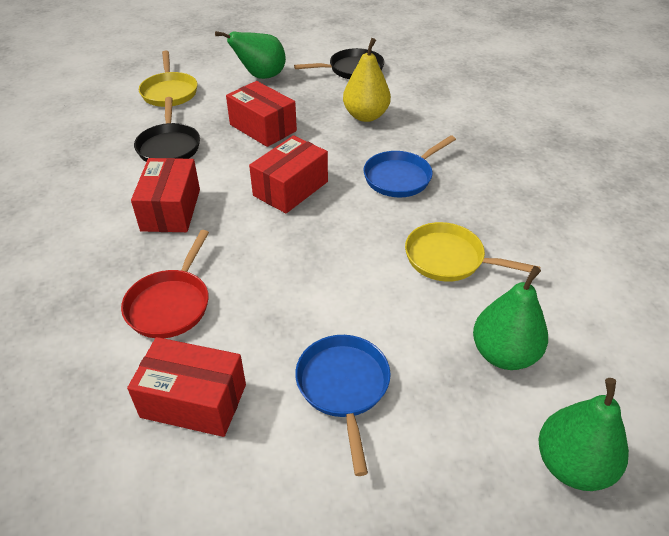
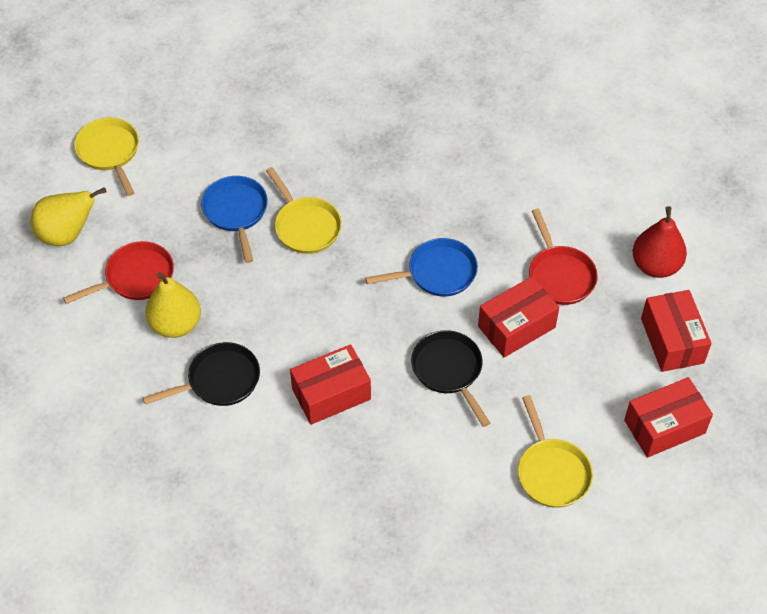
green pear: [215,31,286,79] [473,266,548,370] [539,378,629,491] = 3 -> none = 0
red pan: [121,230,209,338] = 1 -> [63,241,174,304] [529,209,598,305] = 2
red pear: none = 0 -> [633,206,687,278] = 1
yellow pan: [139,50,197,107] [405,222,540,282] = 2 -> [74,117,139,196] [266,167,342,254] [518,395,593,508] = 3
yellow pear: [343,38,391,122] = 1 -> [31,187,106,246] [145,272,201,338] = 2

